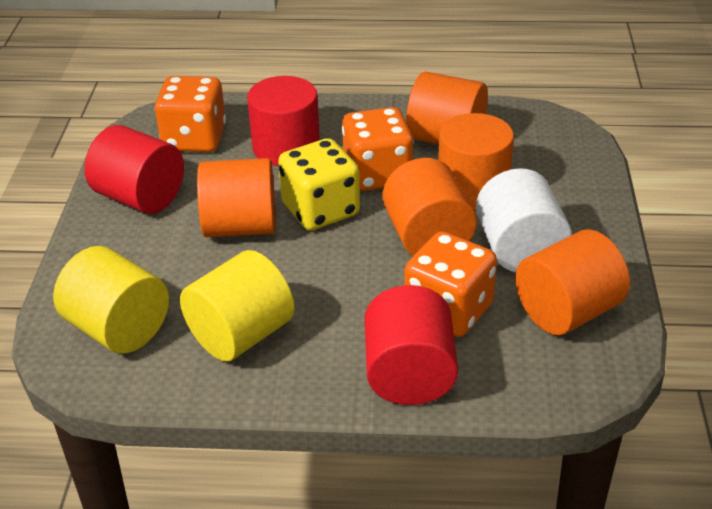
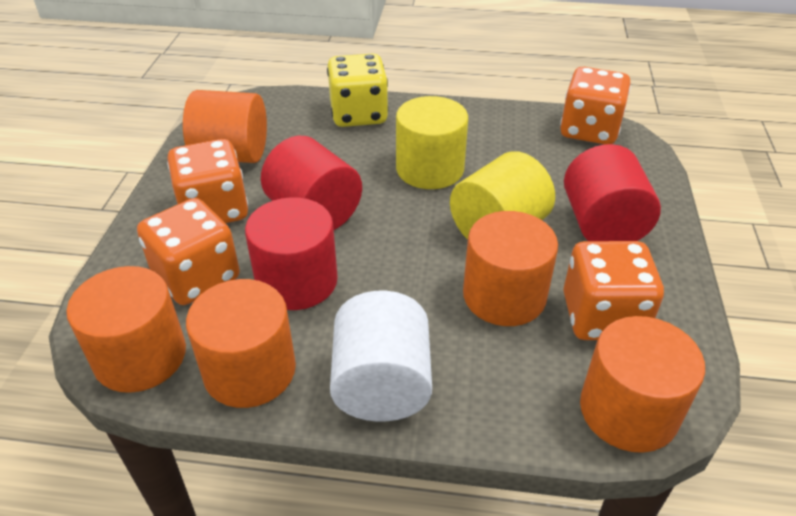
orange dice: [155,76,226,152] [342,107,414,191] [404,231,497,337] = 3 -> [137,198,240,305] [167,139,248,223] [560,67,631,144] [563,241,664,340] = 4

